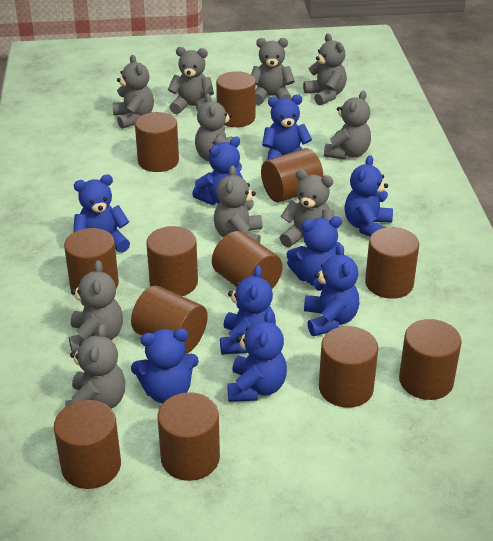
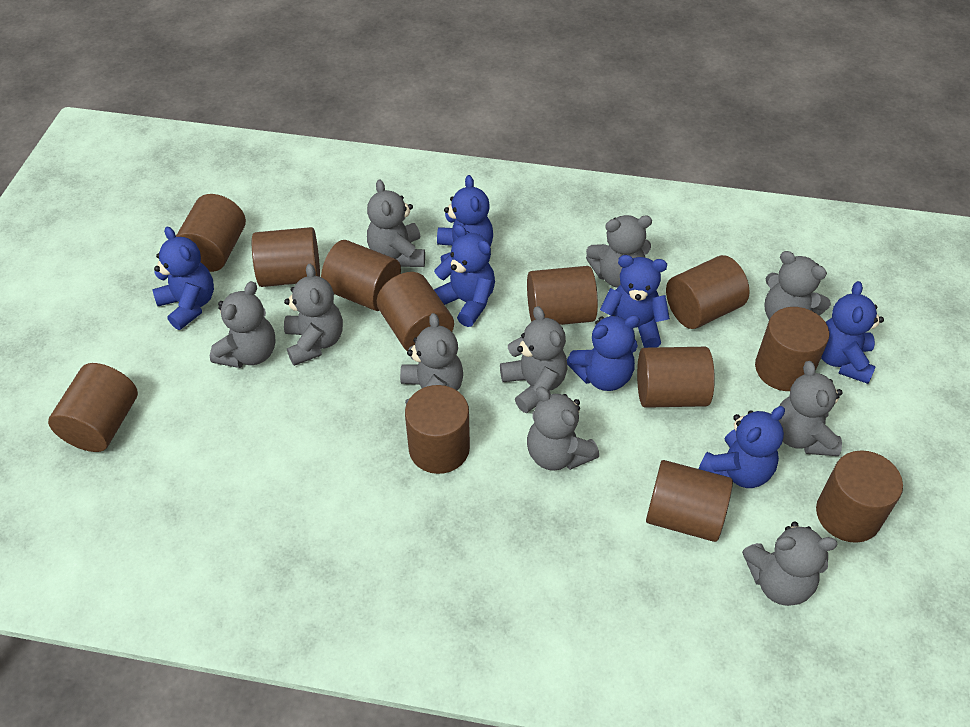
blue teddy bear: [73,174,130,253] [131,329,199,404] [192,137,243,205] [220,265,276,355] [227,310,287,402] [262,95,312,160] [287,216,344,286] [304,244,360,336] [345,155,393,237] = 9 -> [152,227,214,330] [434,224,495,327] [437,175,493,263] [567,315,640,391] [600,255,670,348] [699,406,785,488] [821,281,884,384] = 7

